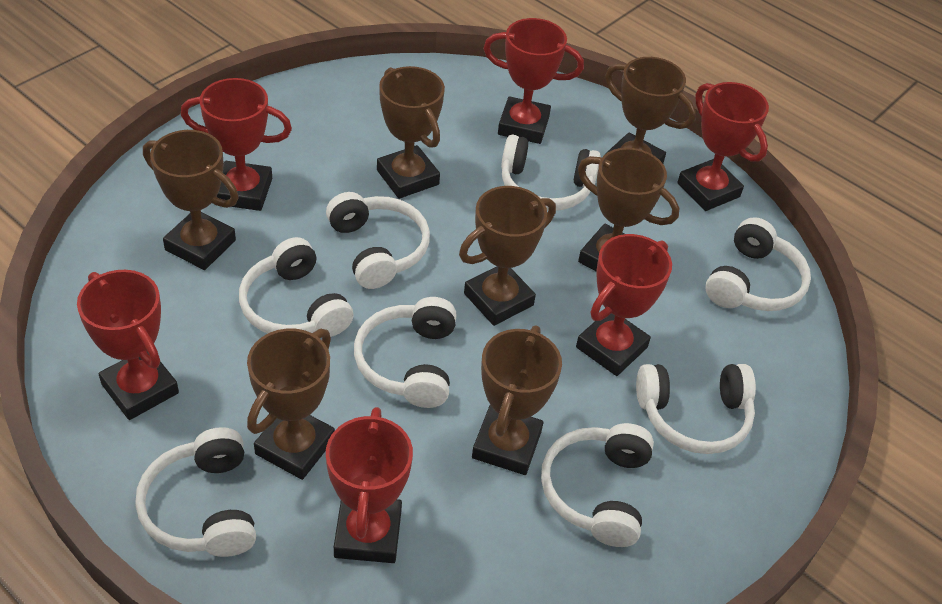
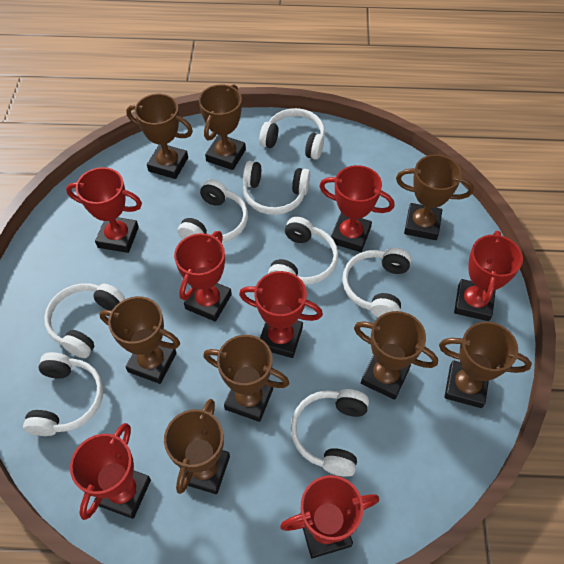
brown trophy: [143,130,239,270] [247,328,335,480] [377,66,445,199] [459,186,556,326] [472,325,562,475] [578,148,679,272] [605,57,696,163] = 7 -> [99,296,180,384] [126,94,193,179] [164,399,230,494] [199,84,246,170] [203,335,289,422] [354,311,438,400] [396,154,474,240] [439,322,532,408] = 8
red trophy: [77,270,179,420] [181,78,292,211] [326,407,413,563] [483,18,584,144] [576,234,672,376] [677,82,769,211] = 6 -> [66,167,142,253] [70,423,151,520] [174,231,232,322] [239,271,323,358] [280,475,379,558] [319,165,394,252] [454,231,523,321] = 7

